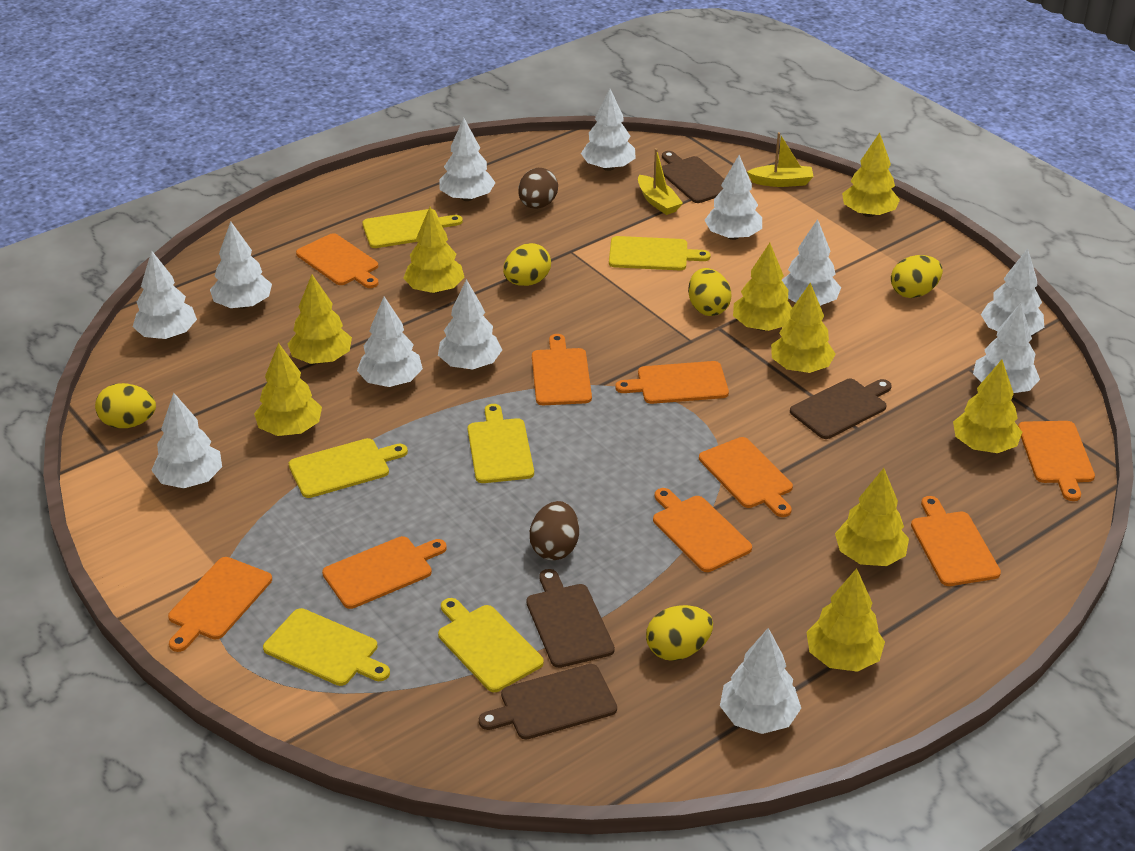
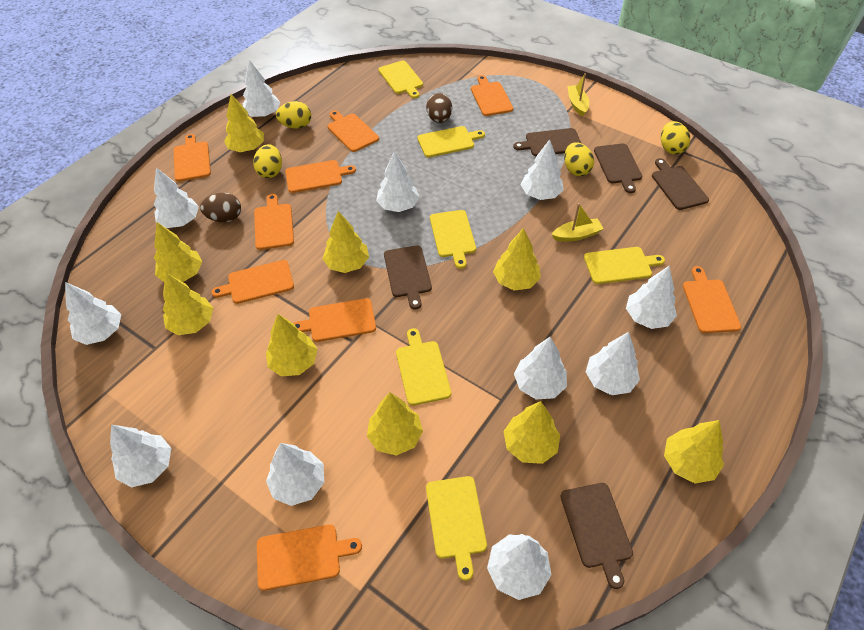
brown cutting board: [479,664,617,739] [526,569,615,668] [662,151,724,203] [790,379,892,439] = 4 -> [384,245,432,309] [513,128,582,156] [561,483,633,589] [594,143,642,193] [652,158,709,210] = 5
white tree: [133,250,197,339] [151,393,222,488] [210,221,272,309] [357,296,423,387] [438,279,502,369] [440,118,495,201] [581,89,636,171] [704,155,762,240] [720,628,801,734] [782,219,841,306] [973,303,1040,393] [981,248,1044,335] = 12 -> [65,282,121,345] [110,425,171,487] [154,168,199,228] [243,60,281,117] [266,443,324,506] [376,151,420,212] [487,534,551,600] [514,337,567,399] [521,139,564,200] [586,332,640,395] [626,266,677,329] = 11
yellow egg: [95,383,156,428] [503,243,551,286] [646,605,713,661] [688,268,732,316] [891,255,943,298] = 5 -> [253,144,282,178] [276,101,311,129] [564,142,594,176] [661,121,690,154] = 4

